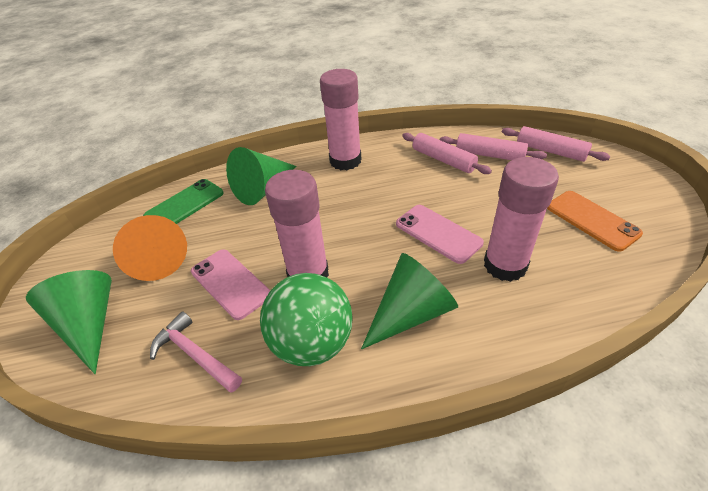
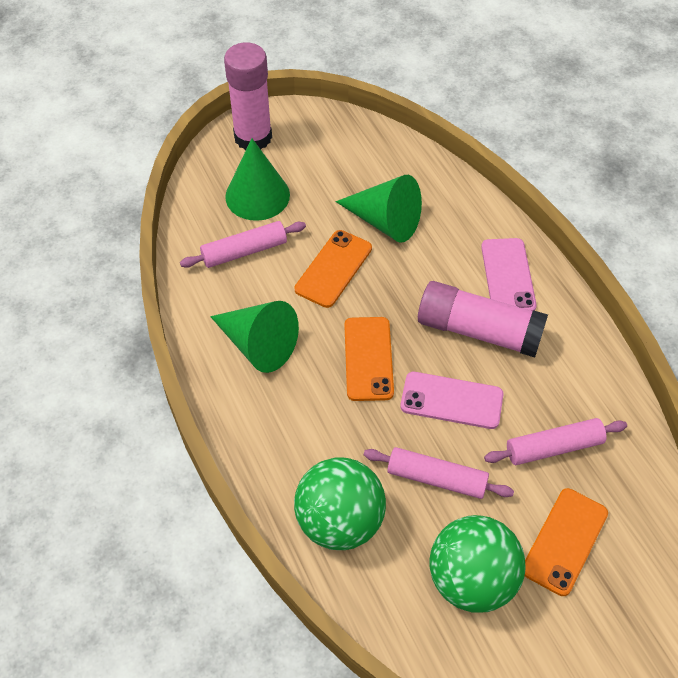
green ball: [260,273,353,366] = 1 -> [294,457,386,550] [429,515,526,613] = 2
green phone: [143,179,224,224] = 1 -> none = 0
orange cone: [113,215,187,281] = 1 -> none = 0
orange phone: [547,191,643,252] = 1 -> [295,230,372,308] [344,317,394,401] [525,488,608,596] = 3
pink glue stick: [265,170,329,277] [320,69,361,170] [484,157,559,282] = 3 -> [224,42,272,150] [418,281,548,357] = 2
pink hammer: [150,311,242,393] = 1 -> none = 0

